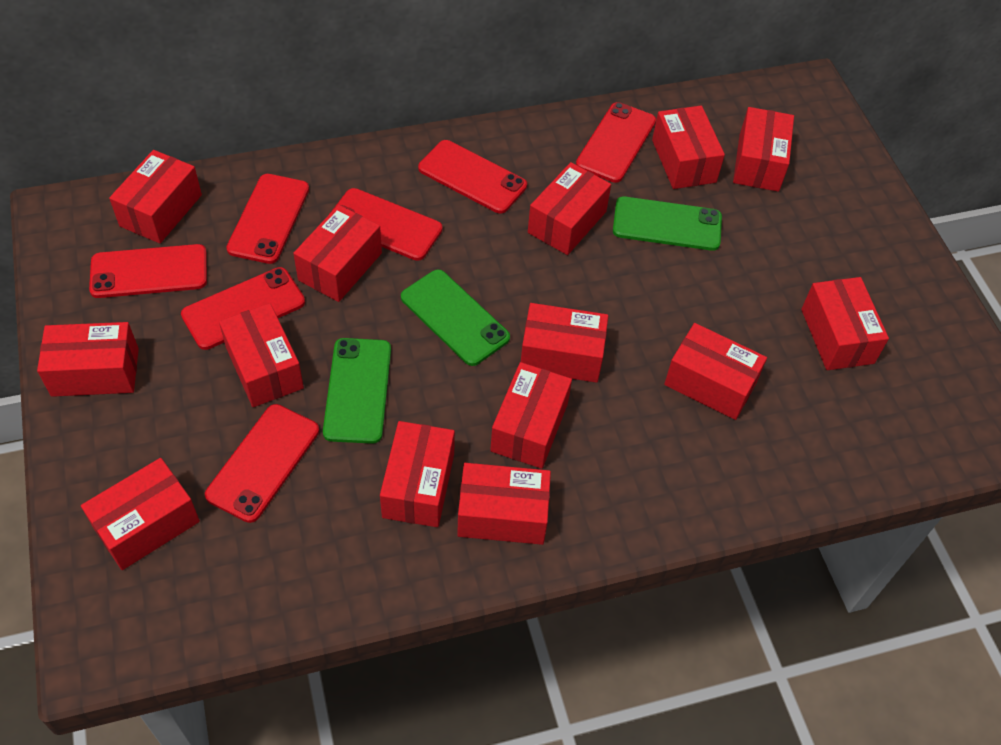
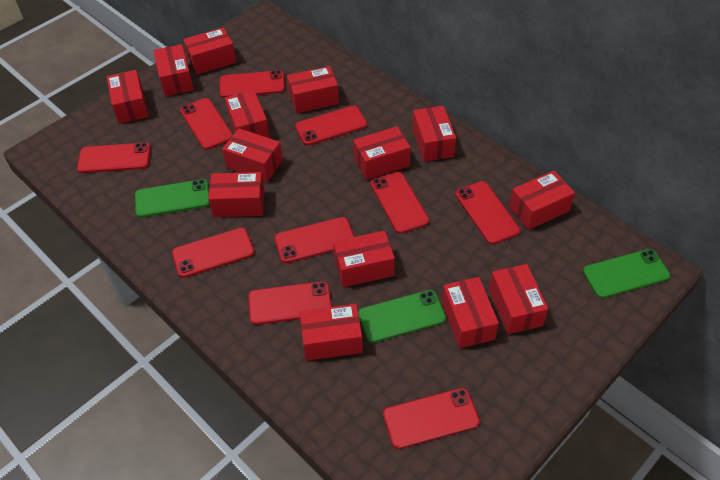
red phone: [89,244,207,298] [181,267,305,350] [205,404,319,523] [226,174,309,264] [331,188,443,261] [418,140,527,214] [576,102,656,183] = 7 -> [77,143,151,173] [172,228,254,278] [180,98,233,150] [220,70,285,98] [248,281,332,325] [274,217,354,263] [295,105,367,146] [370,172,429,234] [383,388,480,449] [455,181,520,244] = 10

